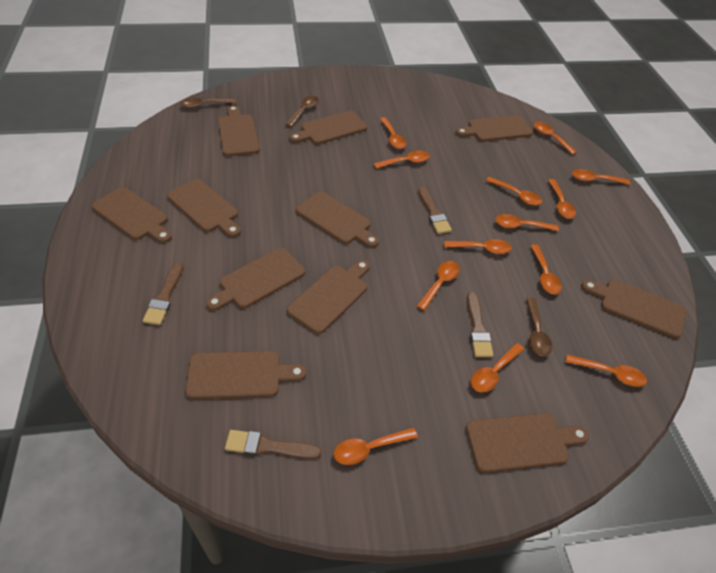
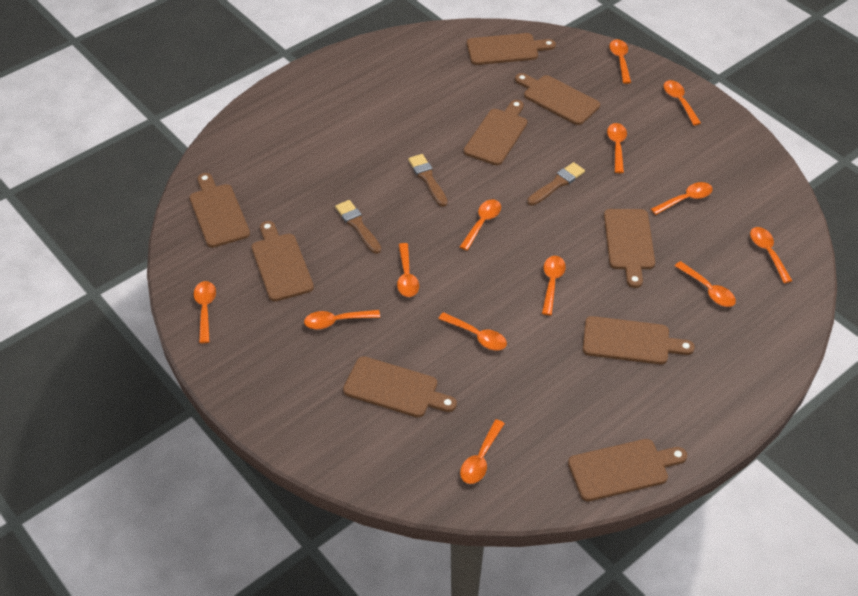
brown brush: [143,262,183,325] [225,430,322,459] [418,187,452,234] [467,292,493,357] = 4 -> [335,200,381,254] [408,154,448,207] [527,162,585,206] = 3
brown cutting board: [92,187,172,243] [167,179,241,237] [186,351,306,399] [206,248,305,311] [218,105,260,156] [287,260,370,334] [289,111,367,144] [296,191,379,248] [456,115,533,142] [466,413,589,473] [581,279,686,339] = 11 -> [190,173,250,248] [251,221,314,301] [343,356,457,418] [464,100,527,165] [467,33,556,65] [515,73,600,125] [568,439,687,501] [583,316,695,365] [604,209,655,288] = 9
brown spoon: [180,97,236,108] [285,96,319,127] [526,297,552,356] = 3 -> none = 0

